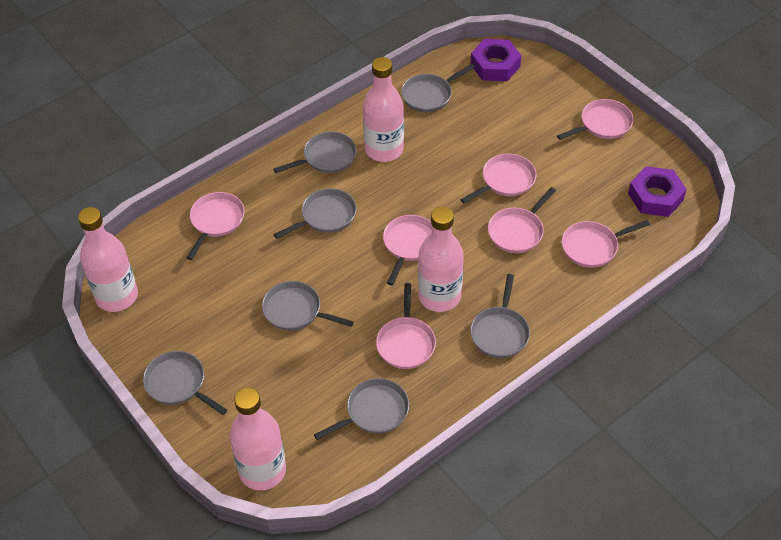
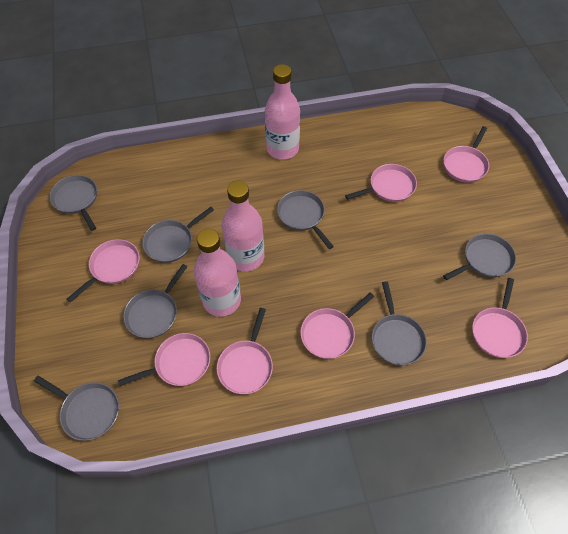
pink bottle: [78,207,138,312] [229,387,286,490] [363,57,404,162] [418,207,464,312] = 4 -> [194,229,241,317] [222,180,264,272] [265,64,300,160] = 3
purple nut: [470,39,521,81] [628,166,687,217] = 2 -> none = 0

